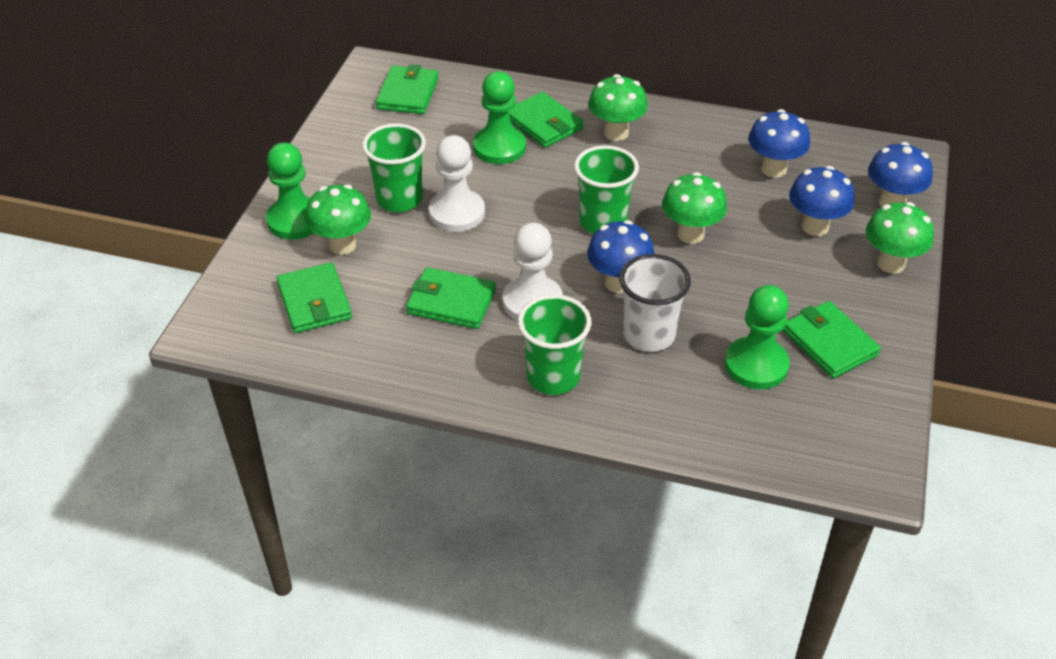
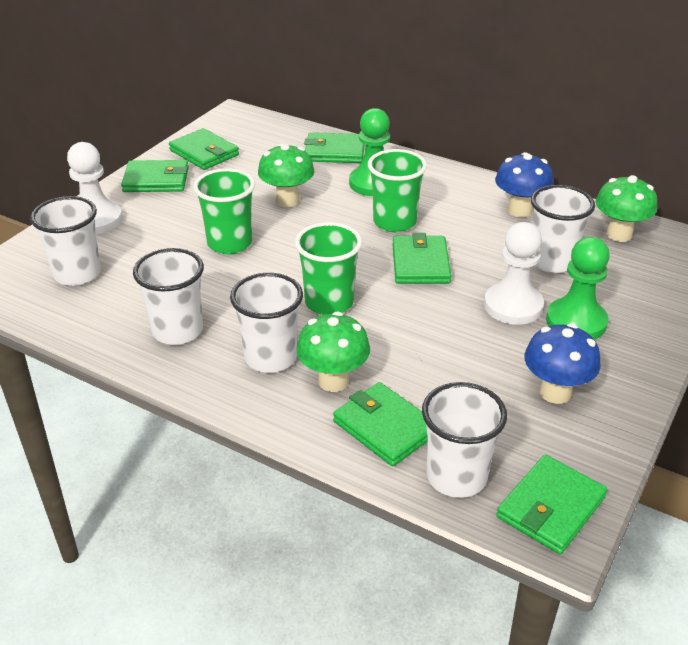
blue mushroom: [587,220,655,293] [748,109,810,178] [789,166,855,236] [868,142,933,207] = 4 -> [495,152,554,217] [524,324,601,404] = 2
green mushroom: [305,184,371,255] [589,74,648,141] [662,172,727,244] [866,202,934,274] = 4 -> [258,143,314,207] [296,312,370,392] [596,175,657,242] = 3
green pawn: [266,143,314,240] [473,71,526,164] [725,285,790,389] = 3 -> [349,108,390,196] [546,237,610,339] = 2
green wallet: [276,262,352,333] [376,64,439,114] [406,267,496,329] [509,92,584,148] [783,301,881,378] = 5 -> [121,160,189,192] [169,128,239,170] [304,132,365,163] [333,382,428,466] [392,233,451,284] [496,454,607,554] = 6
white cup: [619,254,691,352] = 1 -> [30,196,101,286] [133,248,204,345] [230,273,303,373] [422,382,507,498] [531,185,595,273] = 5

